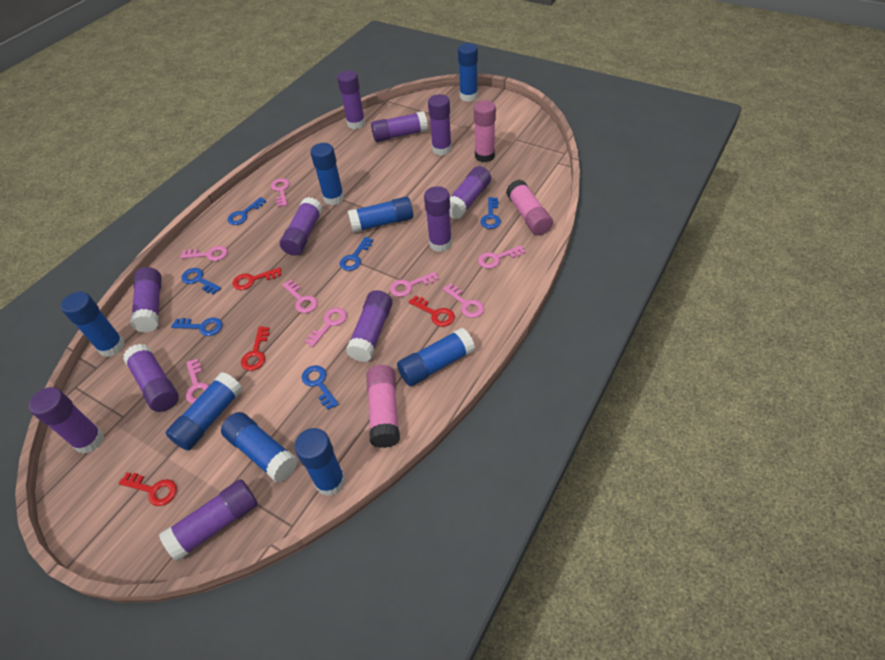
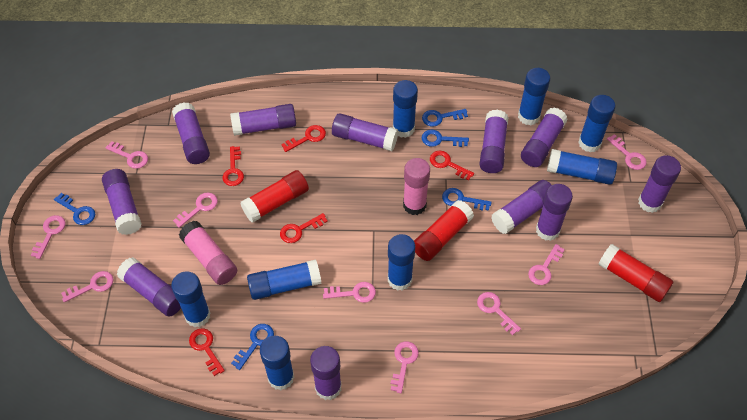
blue key: [171,318,223,336] [181,268,221,295] [228,197,266,225] [302,365,339,410] [340,237,373,271] [480,197,501,229] = 6 -> [54,193,95,225] [231,324,274,370] [421,130,469,147] [422,109,468,127] [442,188,492,211] = 5
pink glue stick: [366,365,400,448] [474,100,496,162] [506,180,553,235] = 3 -> [179,221,237,285] [403,158,430,215] = 2
pink key: [180,246,228,261] [186,359,209,404] [271,178,290,207] [282,280,318,313] [305,308,347,347] [390,272,439,297] [443,284,484,318] [478,246,525,269] = 8 -> [31,215,66,259] [61,271,114,302] [105,141,148,169] [173,193,218,228] [323,282,376,303] [390,342,419,393] [477,292,521,335] [528,244,565,285] [607,134,647,170] = 9
red glue stick: none = 0 -> [240,170,309,222] [414,200,474,261] [598,244,674,302] = 3
red key: [119,472,177,506] [233,268,282,290] [241,326,270,371] [409,295,455,327] = 4 -> [189,328,225,376] [223,146,244,186] [280,213,328,243] [281,125,326,152] [430,151,474,180] = 5

